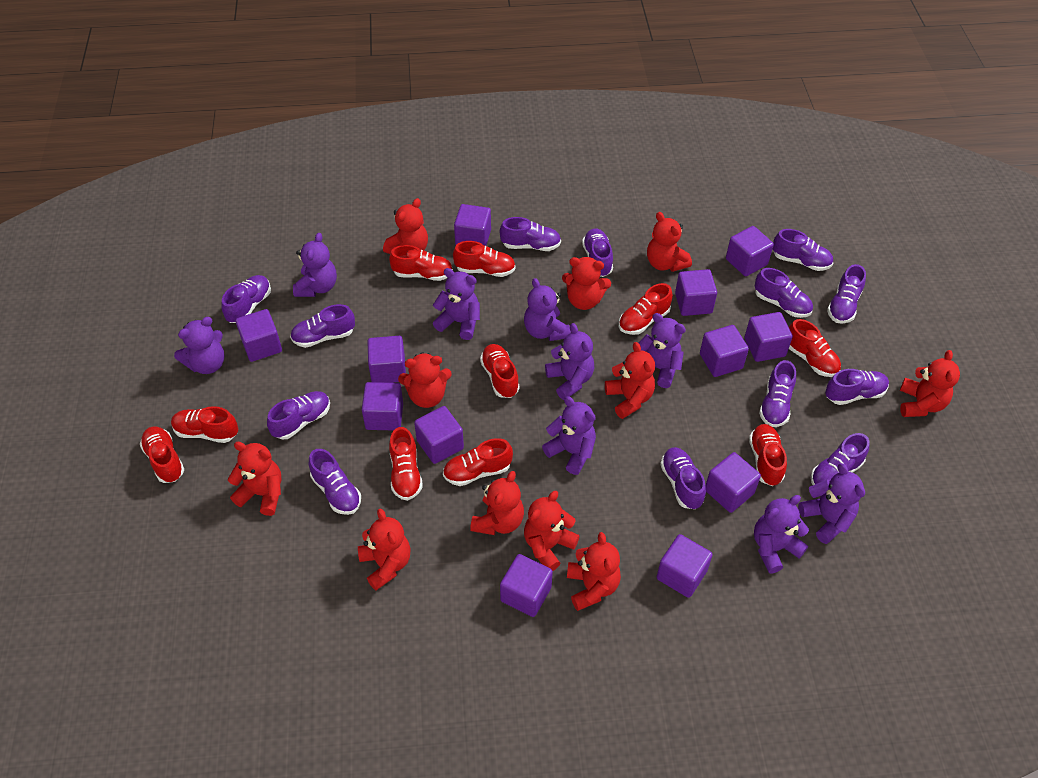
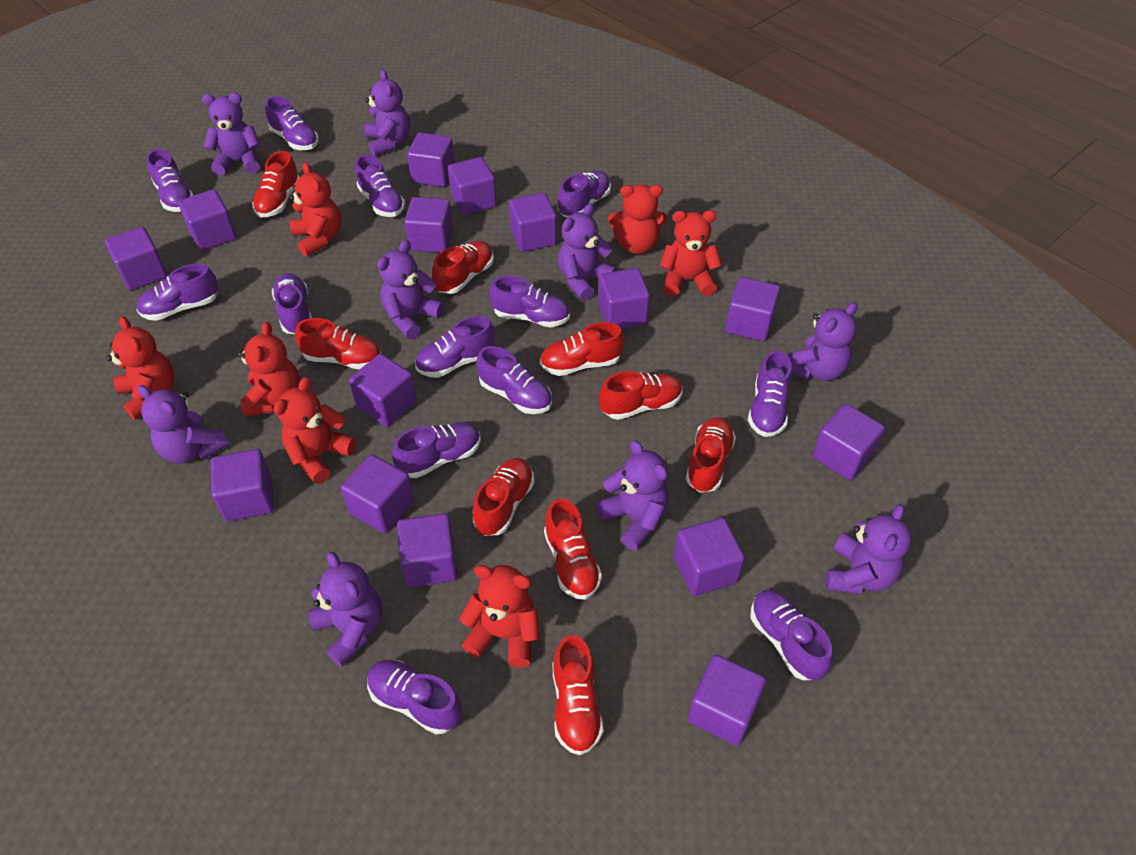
purple cube: [235,309,282,362] [362,382,403,430] [367,336,406,383] [414,406,464,464] [454,204,491,246] [500,554,553,617] [657,534,713,598] [675,269,717,316] [700,325,749,377] [706,452,761,513] [726,226,774,276] [745,312,793,362] = 12 -> [105,226,168,290] [178,189,237,251] [211,449,274,521] [341,454,414,533] [349,354,417,427] [397,513,458,587] [404,197,453,253] [407,133,455,187] [448,157,497,215] [509,193,557,252] [598,268,650,328] [674,518,745,596] [688,655,766,746] [725,277,780,341] [812,404,885,480] = 15
red shoe: [140,426,185,483] [171,406,238,443] [389,245,453,281] [389,427,423,501] [443,438,513,486] [453,241,516,277] [480,344,520,398] [619,283,673,335] [749,424,787,486] [789,319,841,377] = 10 -> [252,151,299,217] [295,318,381,369] [432,241,494,294] [473,458,534,536] [540,322,624,376] [544,498,602,600] [553,635,603,755] [599,371,683,420] [686,417,736,492] = 9
red teddy bear: [228,442,282,516] [358,509,411,590] [383,198,428,254] [398,352,452,408] [470,471,524,535] [524,491,580,571] [562,257,611,310] [567,532,621,611] [605,342,655,419] [647,212,692,272] [900,350,960,417] = 11 -> [106,316,175,420] [238,322,300,417] [273,377,356,484] [289,162,341,256] [459,565,540,668] [608,184,668,254] [660,210,722,297] = 7

